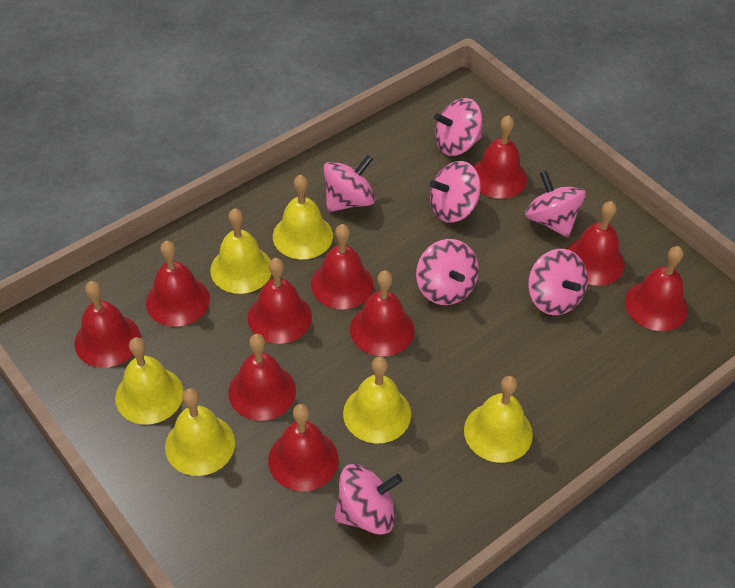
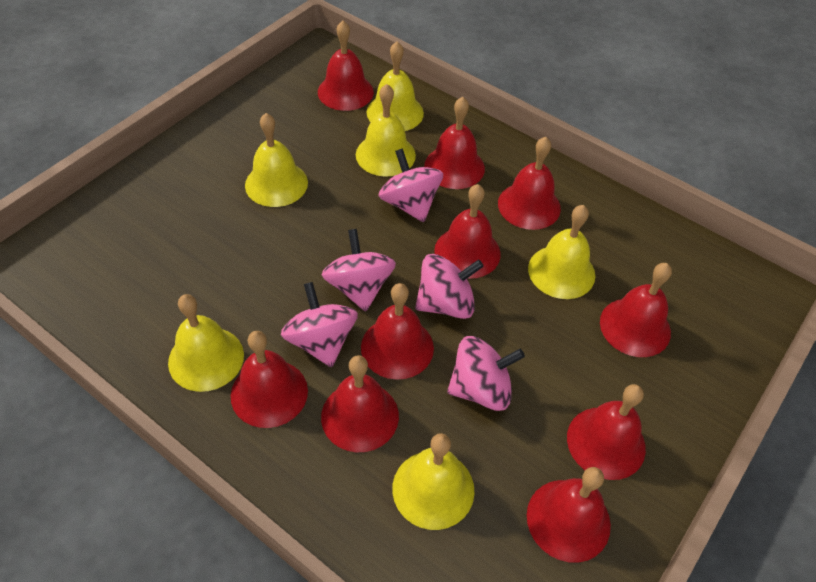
pink spinning top: [324,155,375,212] [334,464,403,535] [416,239,479,305] [430,161,481,223] [434,98,482,156] [525,170,586,237] [528,249,588,315] = 7 -> [281,282,358,367] [322,229,396,311] [379,149,443,222] [415,254,484,319] [447,336,525,411] = 5

